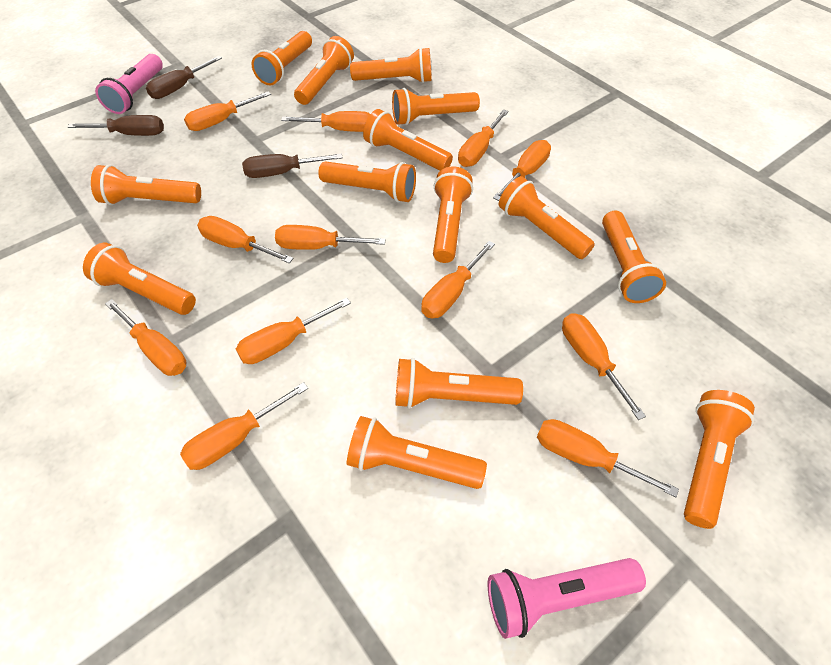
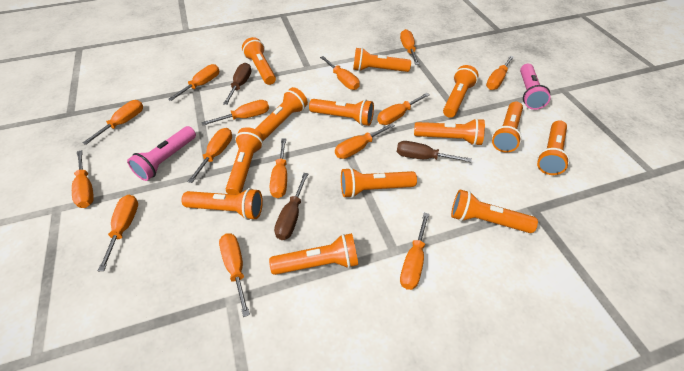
orange flashlight: [83,243,196,315] [91,164,201,205] [251,31,312,85] [294,36,354,105] [318,161,416,202] [347,416,487,489] [350,47,432,83] [363,109,453,171] [392,88,480,125] [395,358,523,409] [433,167,473,263] [499,176,595,259] [602,211,666,303] [684,390,755,529] = 14 -> [181,188,263,220] [226,127,264,195] [242,37,276,85] [255,87,308,141] [269,233,358,275] [309,99,374,126] [341,167,417,198] [353,48,411,72] [414,118,485,146] [443,65,479,118] [451,189,538,233] [492,102,523,153] [537,120,570,175] = 13
orange screwdriver: [105,299,187,376] [180,382,308,470] [184,91,271,131] [197,216,294,263] [236,298,351,364] [275,225,386,250] [281,111,370,132] [421,241,495,318] [458,109,509,167] [493,140,551,201] [537,419,679,497] [562,313,646,420] = 12 -> [72,150,94,208] [83,100,143,145] [98,195,138,271] [168,64,219,101] [187,128,232,183] [201,100,269,125] [219,233,250,317] [270,138,287,198] [320,56,360,90] [335,123,395,159] [377,93,429,125] [400,29,419,65] [400,213,429,290] [486,55,514,90] = 14

